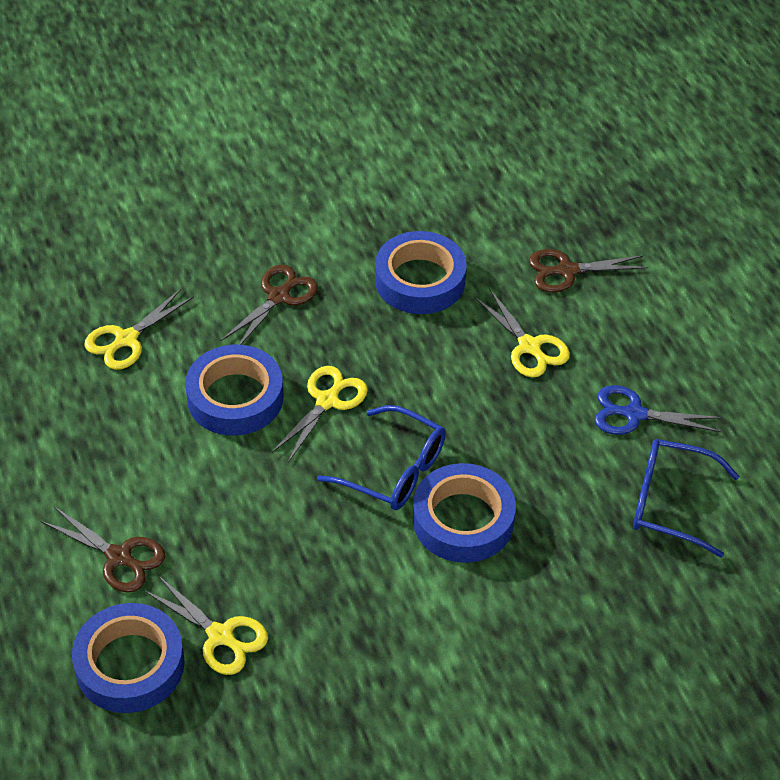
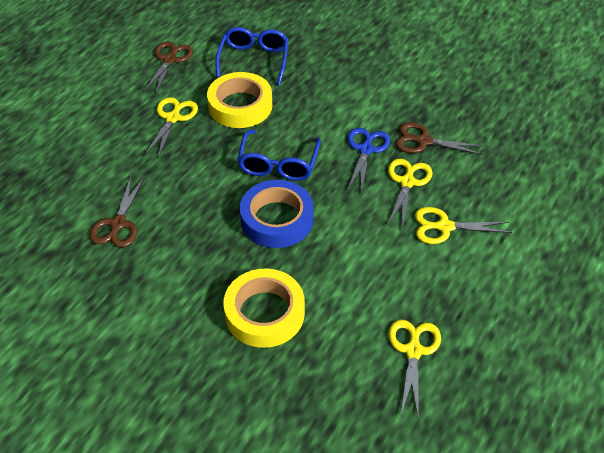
blue tape: [72,603,185,713] [185,345,283,436] [375,231,467,314] [413,463,516,563] = 4 -> [240,180,314,248] = 1
yellow tape: none = 0 -> [207,72,272,128] [223,269,305,348] = 2

